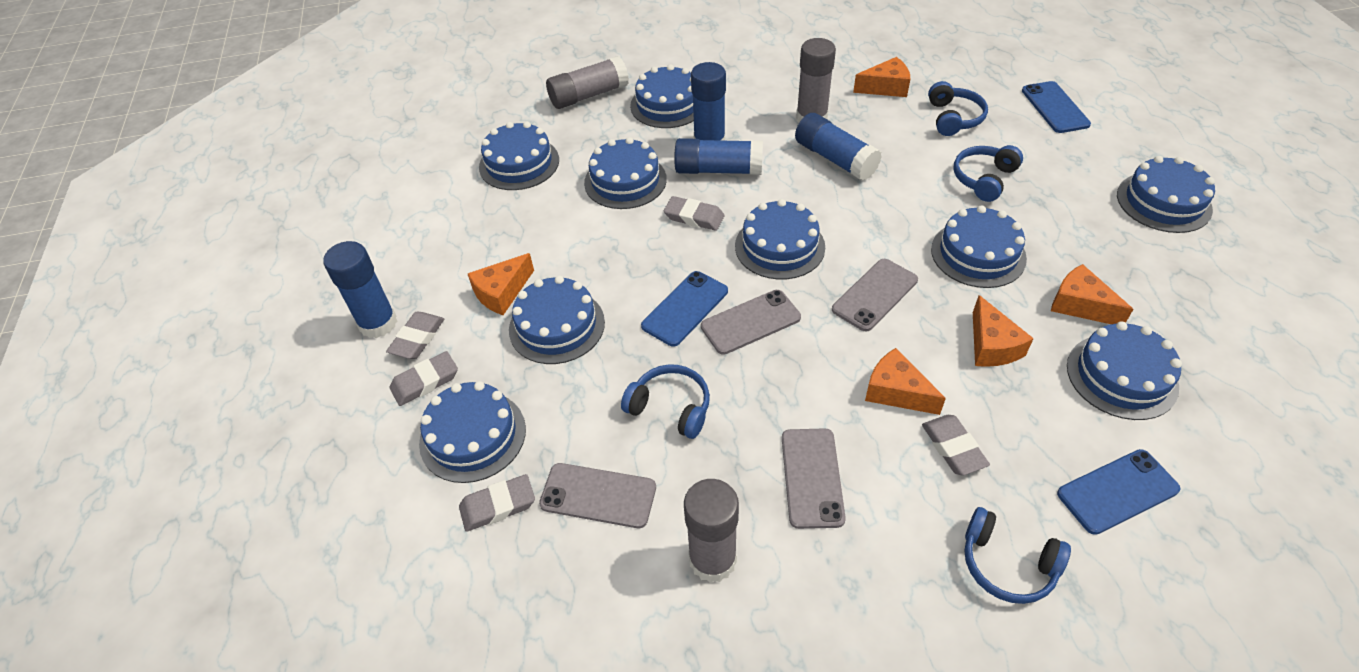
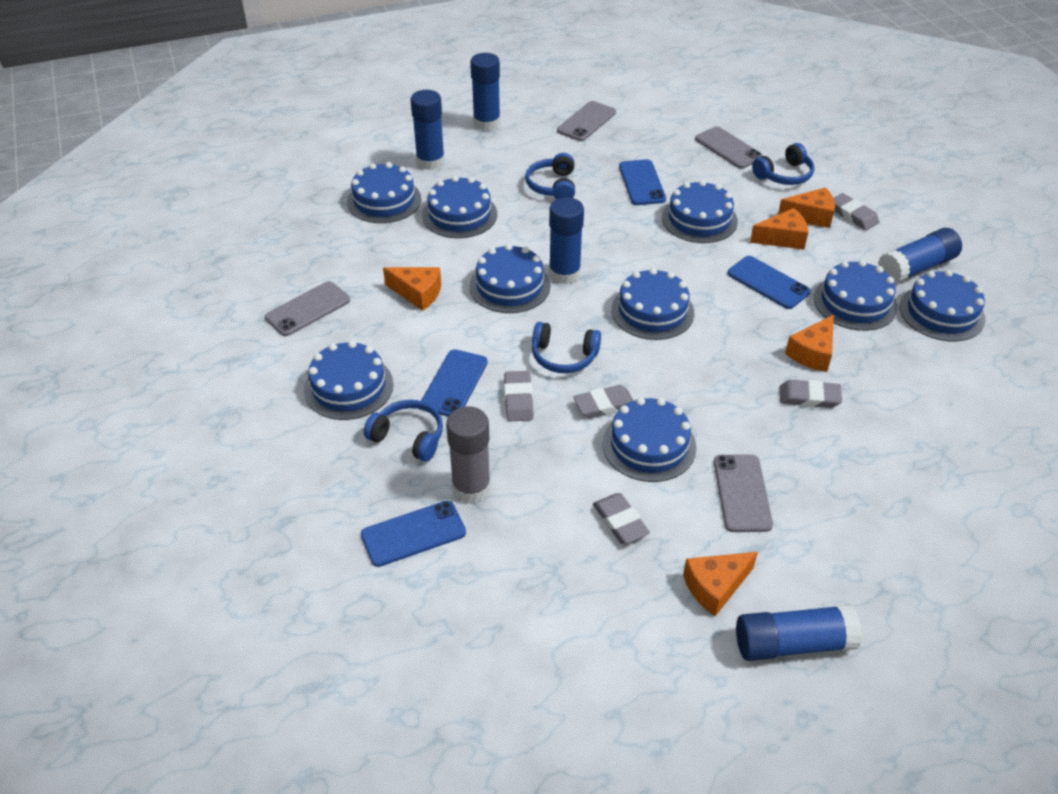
blue glue stick: [323,241,397,338] [674,138,763,175] [691,62,726,141] [795,113,882,181] = 4 -> [411,90,445,170] [470,53,500,131] [549,197,584,284] [736,604,862,661] [878,228,962,284] = 5
blue phone: [641,271,728,347] [1022,81,1091,133] [1057,449,1180,535] = 3 -> [361,501,466,567] [421,349,488,417] [619,159,666,205] [727,256,810,309] = 4
grey glue stick: [546,56,629,109] [684,479,739,583] [796,38,836,122] = 3 -> [446,406,491,503] = 1

